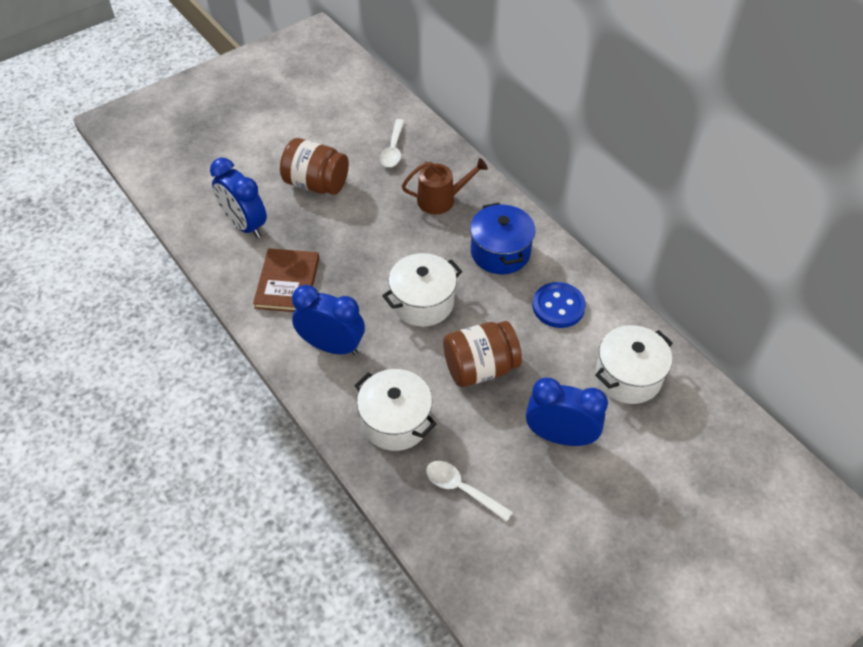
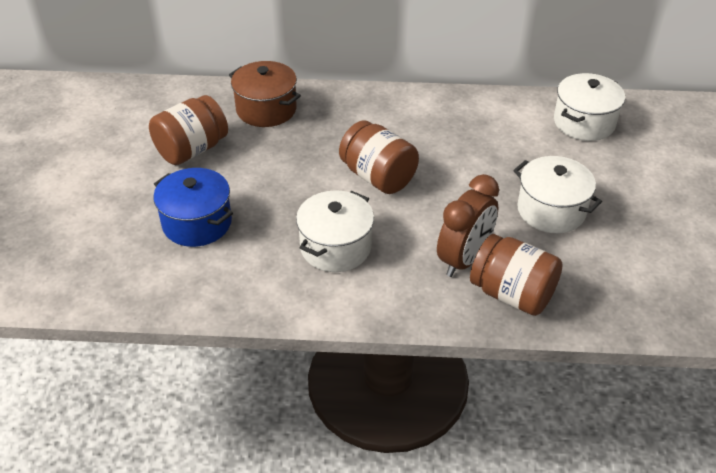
blue button: [533,282,586,328] = 1 -> none = 0
blue clock: [210,157,267,238] [292,285,365,355] [526,378,608,446] = 3 -> none = 0
brown book: [253,248,319,312] = 1 -> none = 0
brown clock: none = 0 -> [437,174,499,277] = 1
brown jar: [280,138,349,195] [443,321,522,387] = 2 -> [149,95,228,165] [339,120,419,194] [470,234,563,316] = 3
brown pot: none = 0 -> [229,61,301,127] = 1
brown watering can: [402,158,488,214] = 1 -> none = 0
white spoon: [380,119,404,167] [426,461,513,522] = 2 -> none = 0

